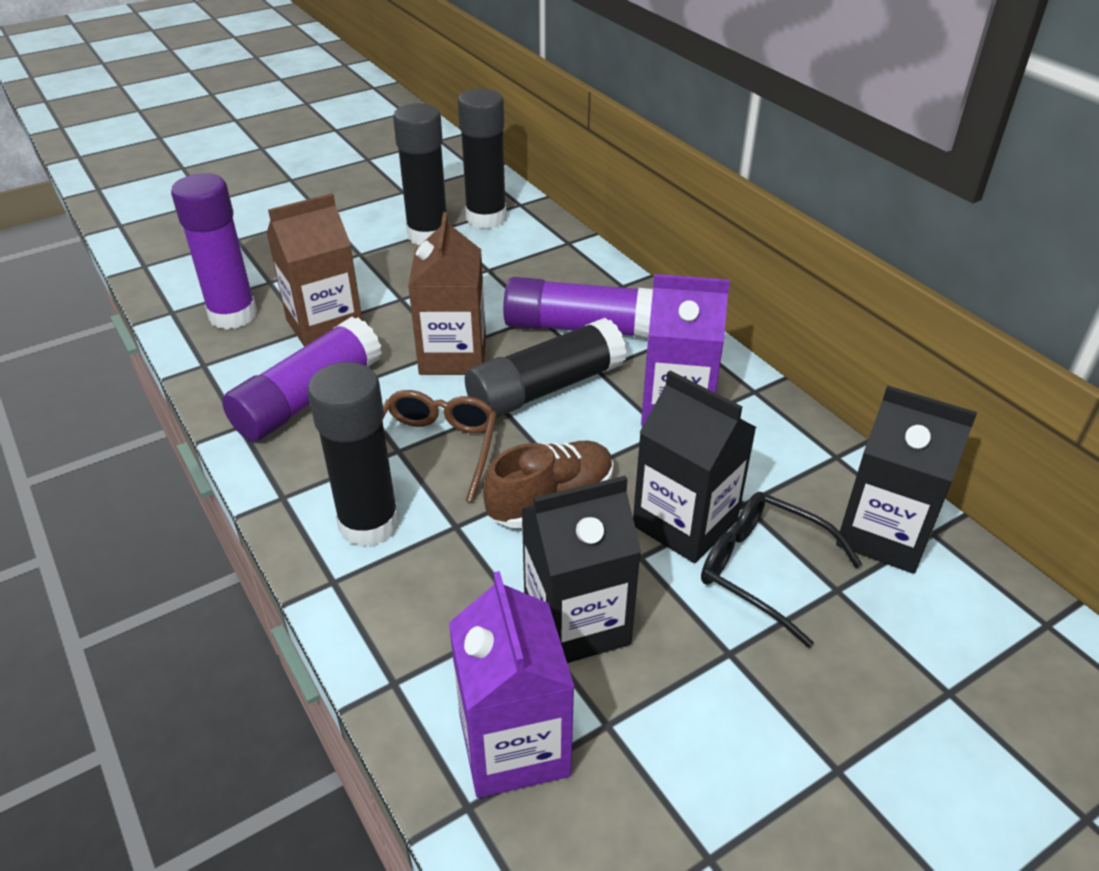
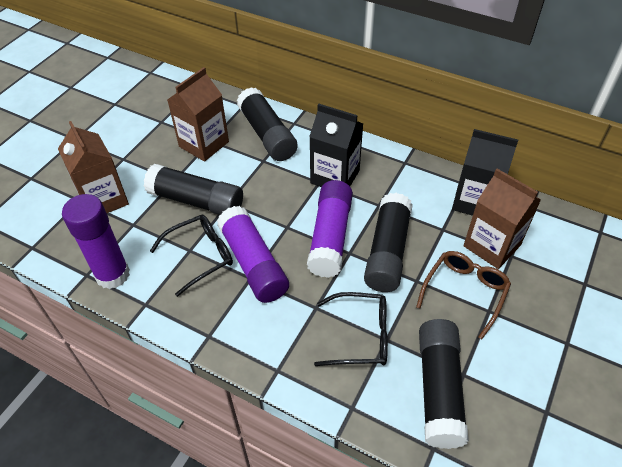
black carton: [521,476,641,663] [633,371,757,563] [836,385,977,574] = 3 -> [309,104,363,187] [452,129,518,216] = 2
black glasses: [701,492,862,648] = 1 -> [150,215,233,297] [314,292,388,366] = 2
brown carton: [267,193,363,347] [408,212,486,375] = 2 -> [58,121,129,213] [167,67,229,162] [463,169,541,269] = 3
brown shoe: [483,441,614,528] = 1 -> none = 0
purple carton: [449,571,575,798] [641,274,730,426] = 2 -> none = 0

